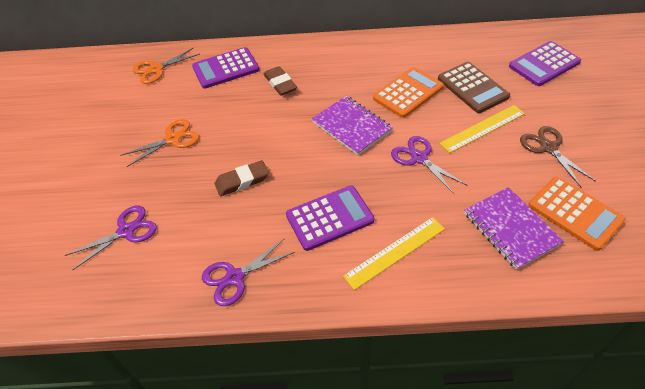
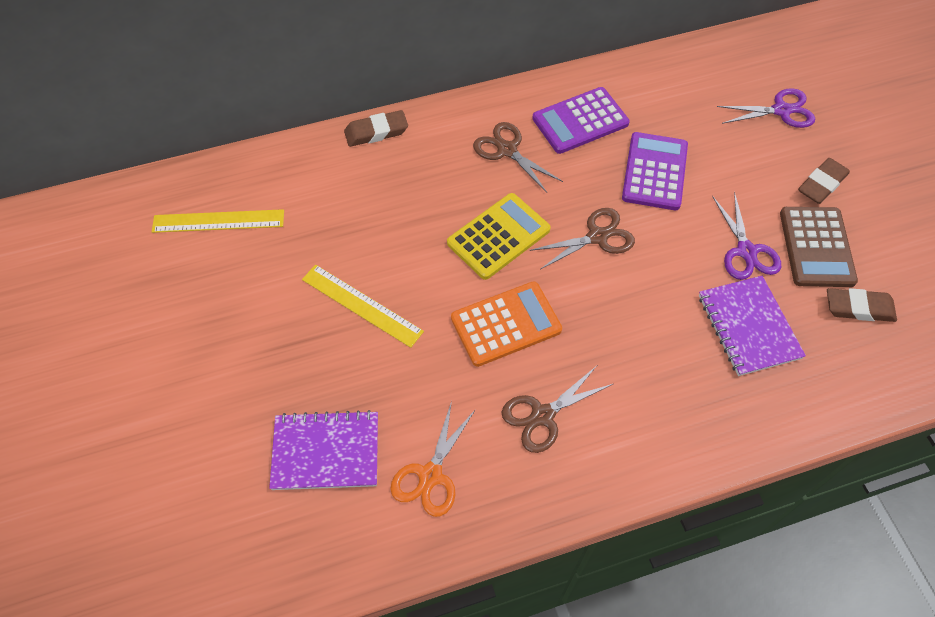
brown eraser: [215,160,269,196] [264,66,297,96] = 2 -> [344,110,408,147] [798,158,850,204] [827,288,897,322] = 3
brown scissors: [520,126,596,187] = 1 -> [473,122,563,193] [502,366,613,453] [530,208,635,269] = 3
orange calculator: [373,67,444,118] [528,177,626,251] = 2 -> [451,281,562,367] = 1
orange scissors: [120,119,199,167] [132,47,200,84] = 2 -> [391,401,476,517] = 1
purple calculator: [192,47,259,89] [286,185,375,251] [509,41,581,86] = 3 -> [532,87,630,154] [622,132,688,210] = 2
purple scissors: [64,206,157,270] [202,239,295,306] [391,136,467,194] = 3 -> [712,192,781,280] [717,88,815,128] = 2
yellow calculator: none = 0 -> [447,193,551,280] = 1

